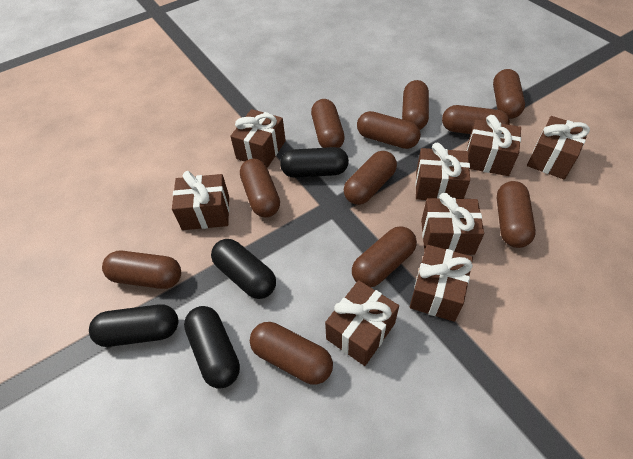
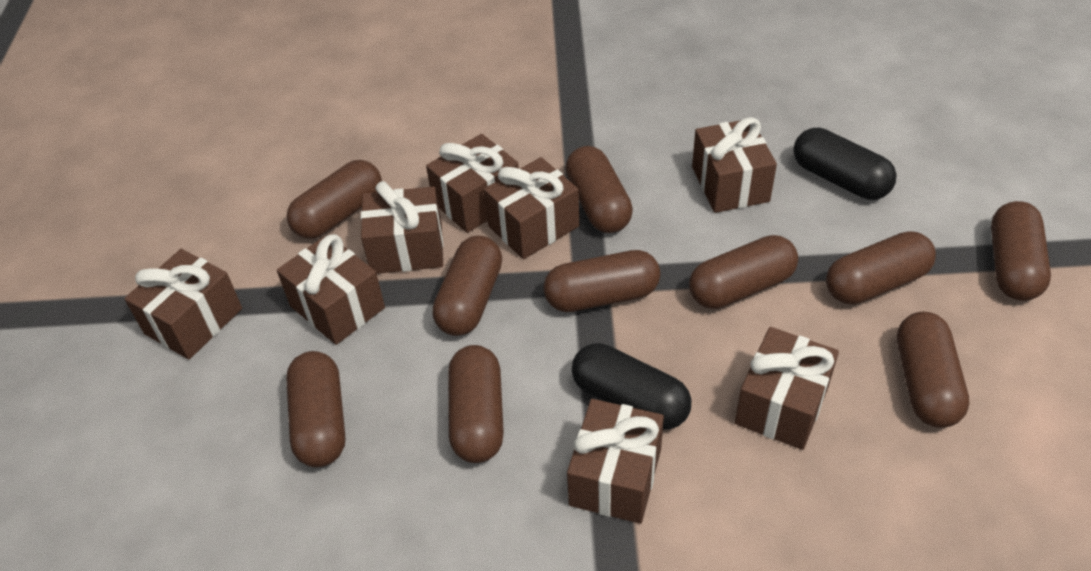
black capsule: [89,304,178,347] [184,306,240,389] [211,239,276,299] [280,147,349,178] = 4 -> [572,343,691,430] [793,128,896,200] = 2
brown capsule: [102,251,181,289] [240,159,280,217] [250,322,333,385] [311,99,345,148] [344,151,397,205] [352,226,417,287] [357,111,421,149] [402,80,429,130] [442,105,510,134] [493,69,525,119] [497,181,536,248] = 11 -> [286,160,382,239] [286,351,345,467] [432,236,502,336] [448,345,504,463] [543,250,660,312] [565,146,633,233] [689,235,798,309] [826,231,936,304] [897,311,969,428] [991,201,1051,301] = 10

